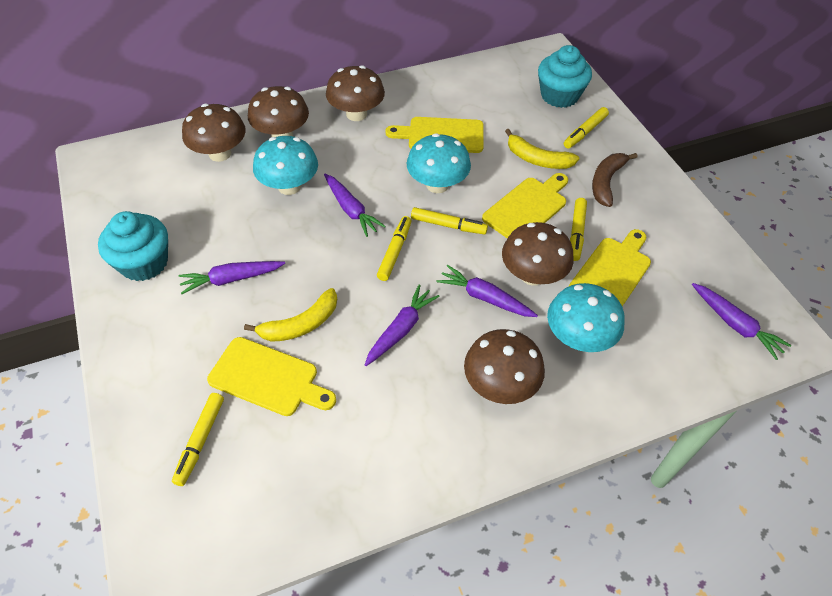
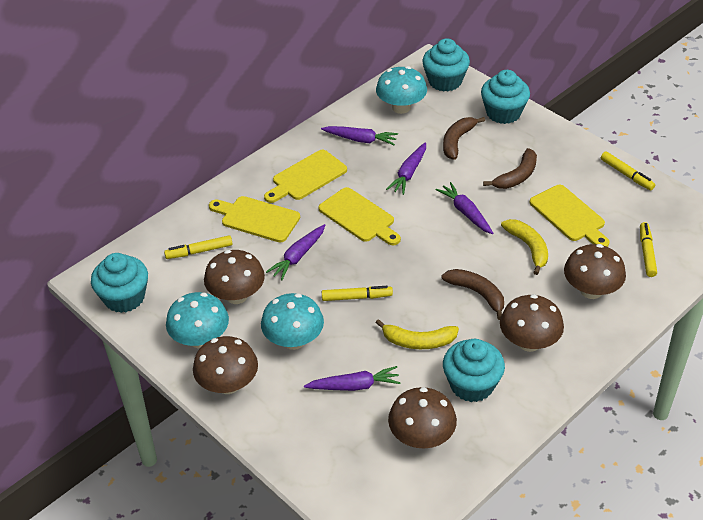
brown banana: [592,153,637,207] = 1 -> [441,269,504,320] [443,117,485,160] [483,148,537,189] = 3
turquoise cupcake: [98,211,168,281] [538,45,592,108] = 2 -> [91,253,148,313] [422,39,470,91] [443,339,505,402] [481,70,530,124] = 4
yellow marker: [172,393,224,486] [377,216,412,281] [411,207,488,235] [564,107,609,148] [570,198,587,261] = 5 -> [164,235,233,259] [322,286,393,301] [601,151,655,190] [640,222,657,277] = 4

